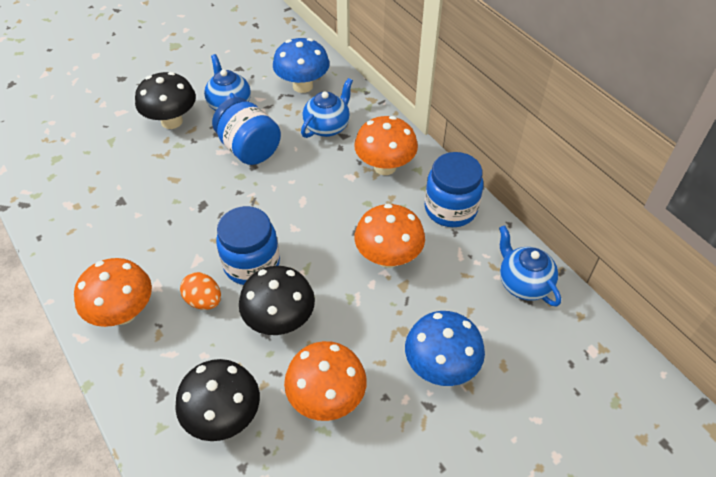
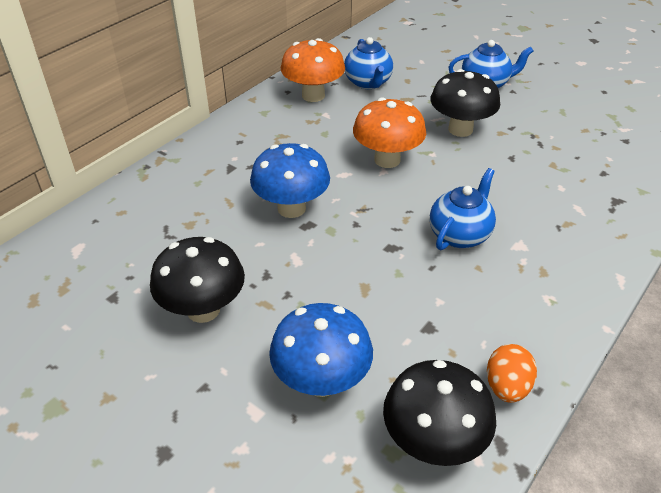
blue jar: [212,97,281,165] [216,206,280,285] [425,152,483,227] = 3 -> none = 0
orange mushroom: [74,258,152,327] [284,341,367,421] [354,116,418,175] [355,204,425,268] = 4 -> [281,38,345,102] [353,97,426,168] = 2

